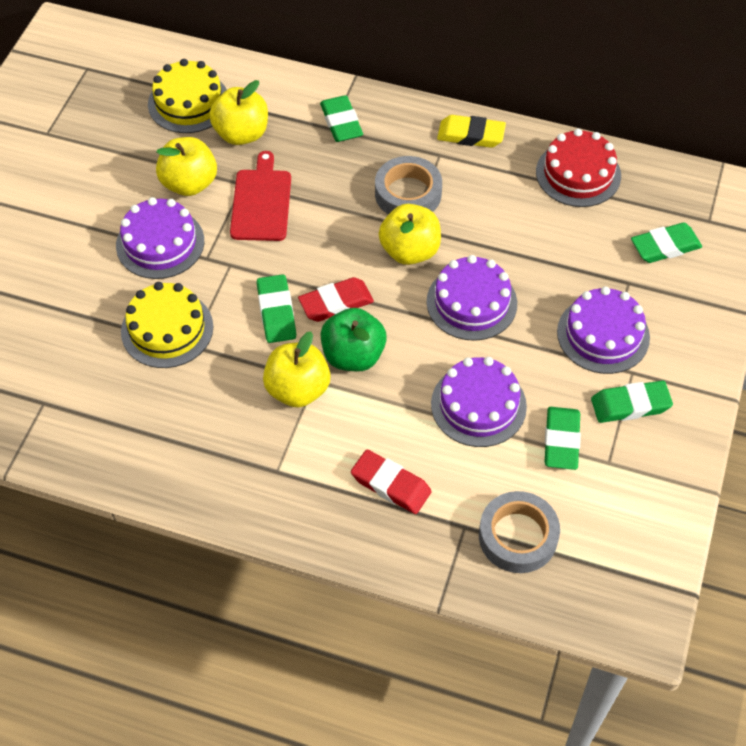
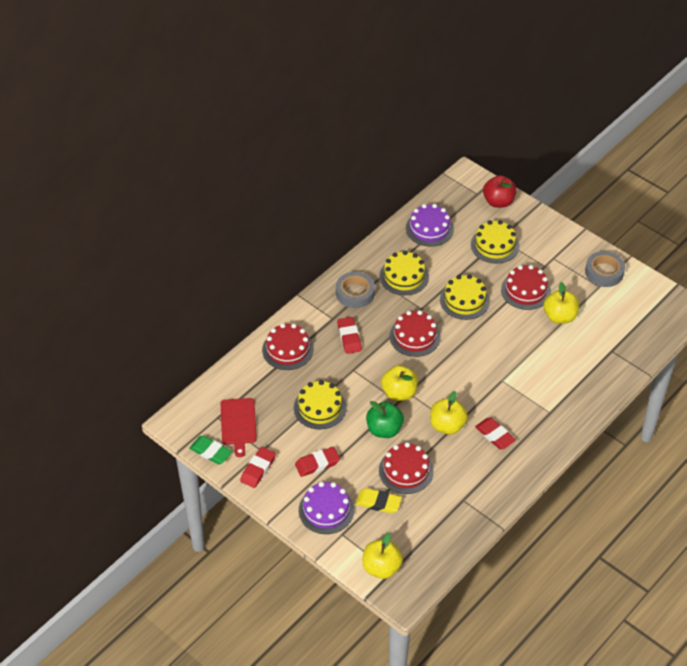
green eraser: [257,274,296,343] [320,95,363,142] [545,407,581,470] [591,381,673,423] [631,223,702,263] = 5 -> [189,435,232,465] = 1
purple cake: [116,197,204,279] [426,255,517,341] [431,357,527,447] [557,286,650,374] = 4 -> [299,482,354,534] [406,204,454,247] = 2
red apple: none = 0 -> [483,175,516,208] = 1
red cake: [536,129,621,207] = 1 -> [262,323,314,370] [379,442,434,494] [390,310,441,357] [501,265,551,310] = 4
red eraser: [298,277,374,322] [351,450,432,514] = 2 -> [240,447,276,488] [295,447,340,477] [337,317,362,354] [475,417,516,449] = 4
yellow cake: [121,282,213,368] [148,59,227,133] = 2 -> [294,380,347,429] [380,251,429,295] [440,274,490,320] [471,220,519,264] = 4

